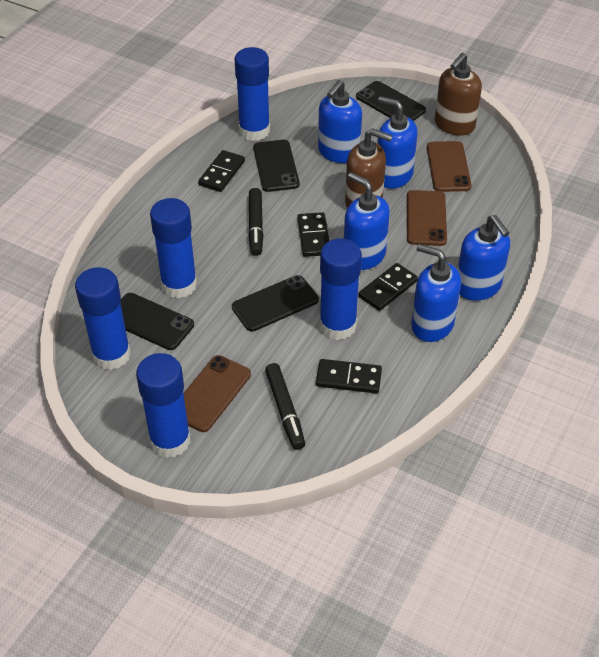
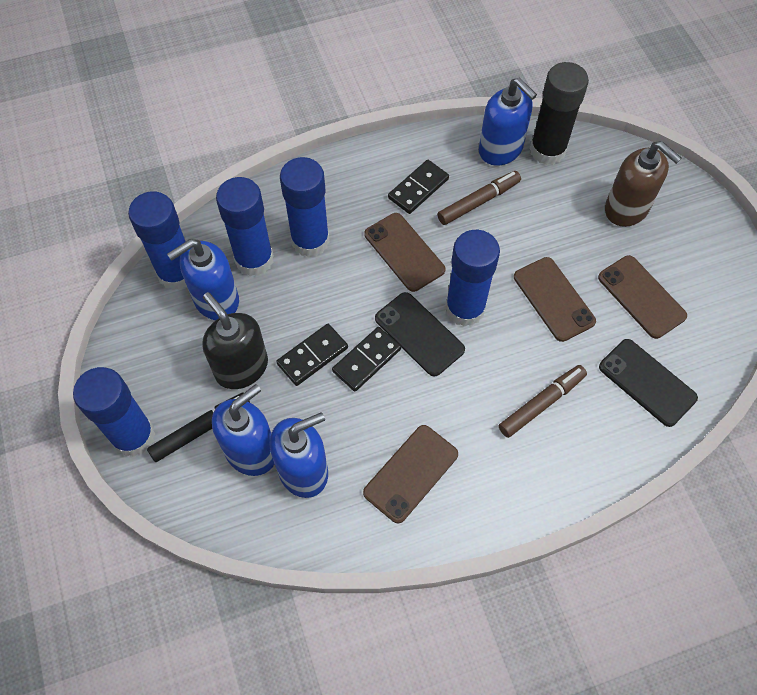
black domino: [198,150,245,192] [297,212,329,257] [316,359,382,394] [359,263,418,311] = 4 -> [276,324,348,386] [332,327,401,392] [388,160,449,214] = 3
black glue stick: none = 0 -> [530,62,589,165] = 1
black marker: [248,188,264,256] [265,363,305,450] = 2 -> [147,392,250,462] = 1
black phone: [120,293,194,350] [232,275,319,332] [253,140,300,192] [356,81,426,121] = 4 -> [375,292,465,376] [599,339,698,427] = 2
black soap dispenser: none = 0 -> [202,292,268,389] = 1
blue soap dispenser: [318,80,362,163] [344,172,390,270] [377,96,418,189] [411,244,461,342] [458,215,510,300] = 5 -> [167,239,239,320] [212,384,274,476] [270,412,328,498] [479,78,537,166] = 4
brown marker: none = 0 -> [437,171,521,225] [499,365,587,438] = 2
brown phone: [184,355,251,432] [407,190,447,246] [427,141,472,192] = 3 -> [363,425,458,524] [365,213,445,292] [514,257,596,342] [598,255,687,339] = 4
brown soap dispenser: [345,128,393,208] [435,53,482,136] = 2 -> [605,141,682,227] = 1

